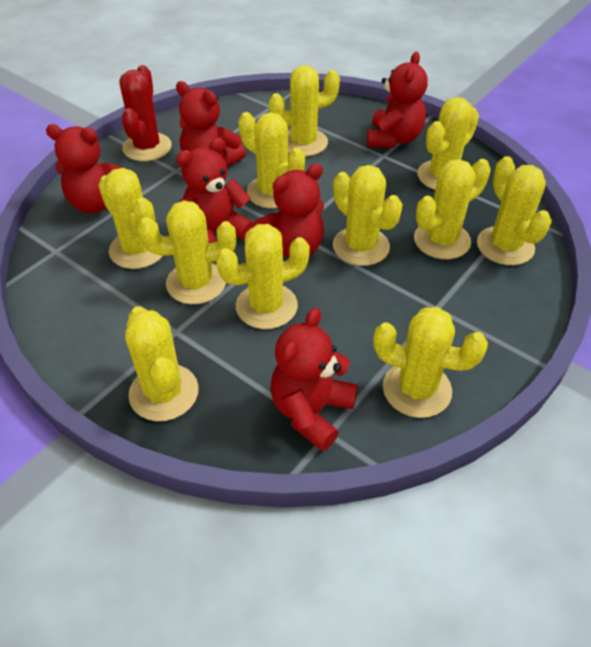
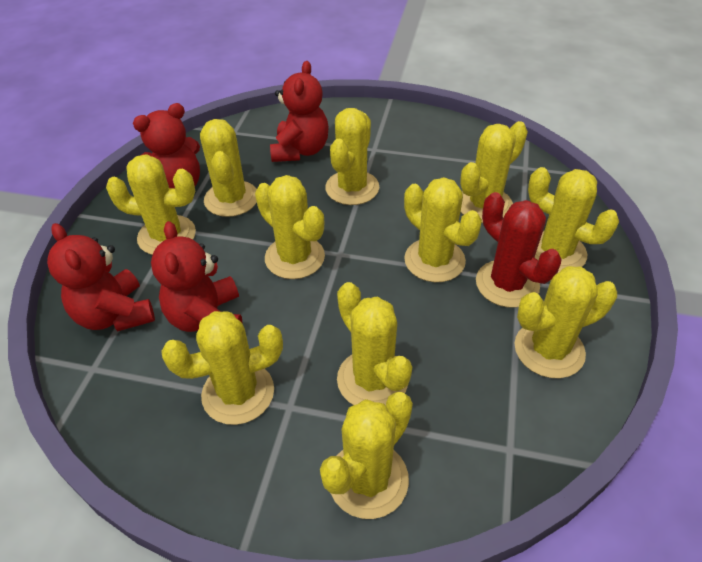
red teddy bear: [46,124,126,213] [176,81,246,167] [176,138,254,243] [253,163,324,258] [270,308,357,451] [367,52,428,148] = 6 -> [47,223,155,331] [133,103,200,188] [151,221,243,332] [270,61,329,162] = 4

